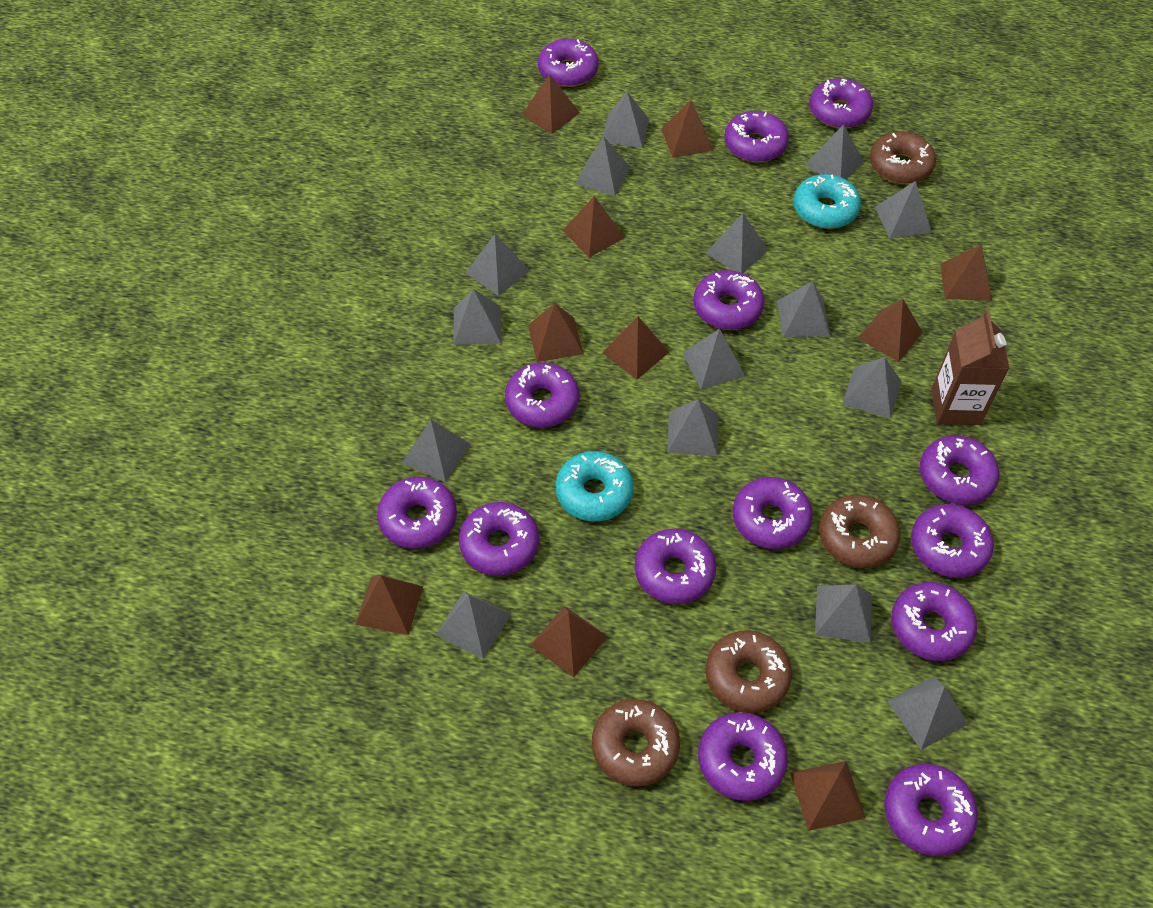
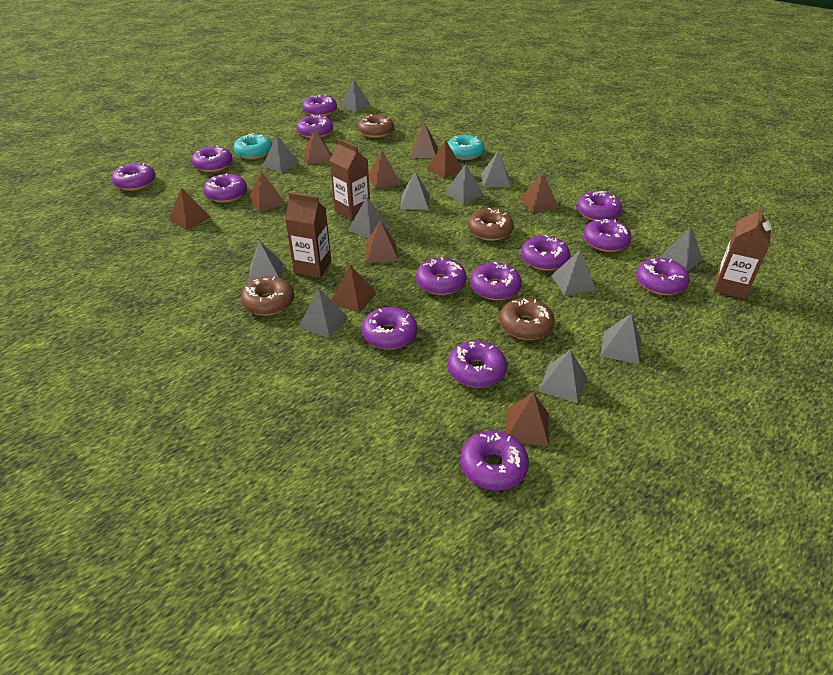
brown carton: [932,310,1009,425] = 1 -> [285,192,331,278] [329,138,370,221] [714,206,771,299] = 3
grey pyramid: [402,419,471,482] [436,591,511,659] [454,289,501,345] [466,234,530,296] [575,137,630,196] [602,91,649,148] [667,399,718,456] [683,328,746,390] [706,213,768,273] [777,281,830,337] [805,124,864,180] [815,584,872,643] [843,357,901,419] [875,181,932,239] [887,676,968,750] = 15 -> [248,241,283,284] [263,135,300,173] [298,289,347,338] [340,79,371,112] [348,197,389,239] [400,172,430,210] [445,164,484,204] [481,150,511,187] [539,349,587,403] [551,250,596,295] [601,314,641,364] [659,227,703,272] = 12

